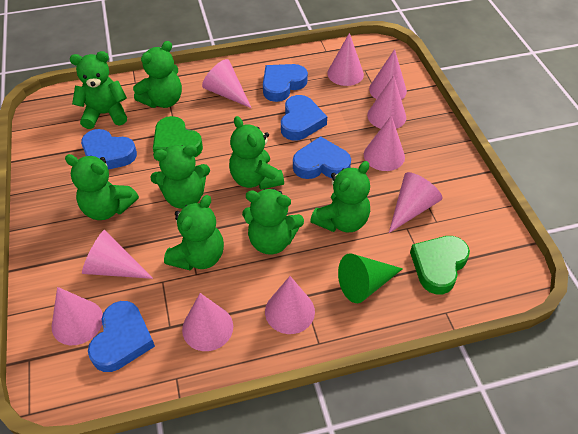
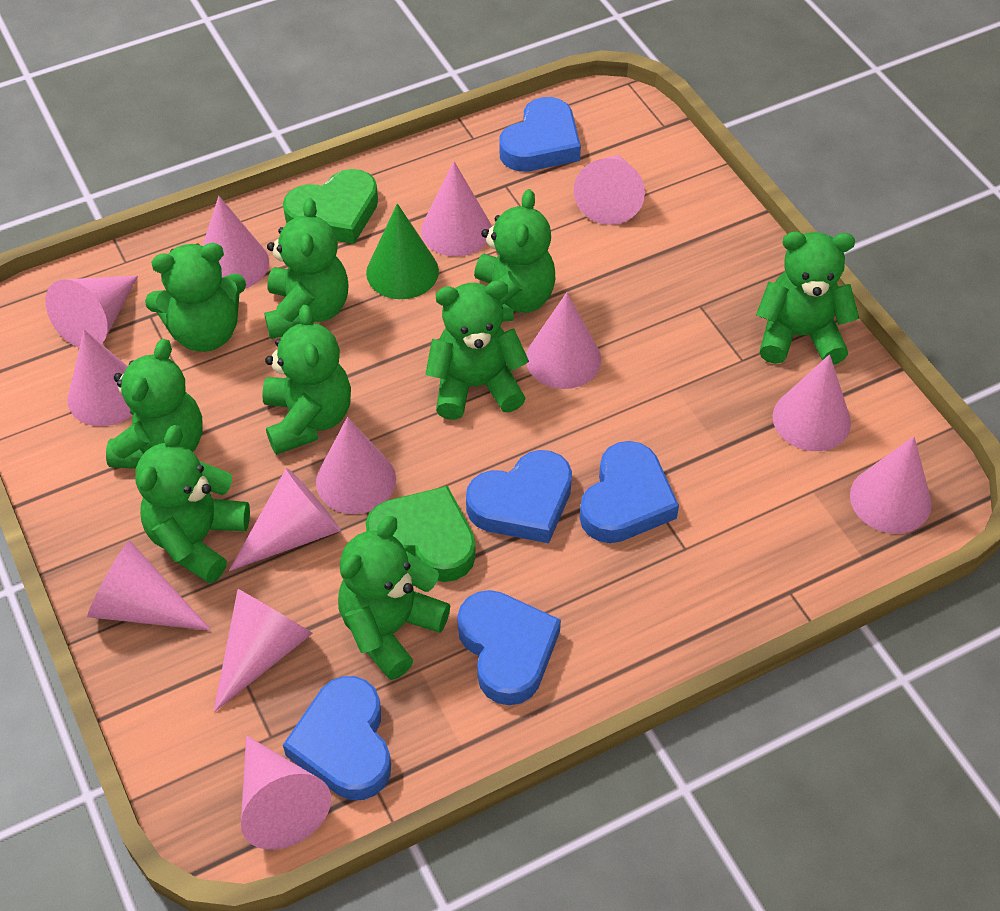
green teddy bear: [65,154,139,220] [70,51,127,129] [133,41,182,108] [150,145,210,209] [164,195,224,271] [229,116,284,190] [242,188,304,254] [310,161,370,233] = 8 -> [106,339,203,469] [135,425,250,584] [145,243,246,352] [262,305,351,455] [264,198,349,339] [338,516,450,680] [425,280,529,420] [474,189,555,322] [756,231,859,365] = 9
pink cone: [52,287,103,345] [82,230,153,279] [182,293,233,351] [202,59,251,108] [265,276,315,334] [327,33,364,86] [364,115,405,171] [367,75,406,129] [369,49,407,100] [389,172,442,233] = 10 -> [46,276,138,348] [68,330,132,426] [87,540,211,631] [203,196,269,289] [214,589,313,712] [229,468,340,571] [241,735,331,850] [316,417,396,514] [421,161,491,257] [526,293,601,389] [574,155,645,225] [773,354,851,451] [850,437,932,534] = 13

